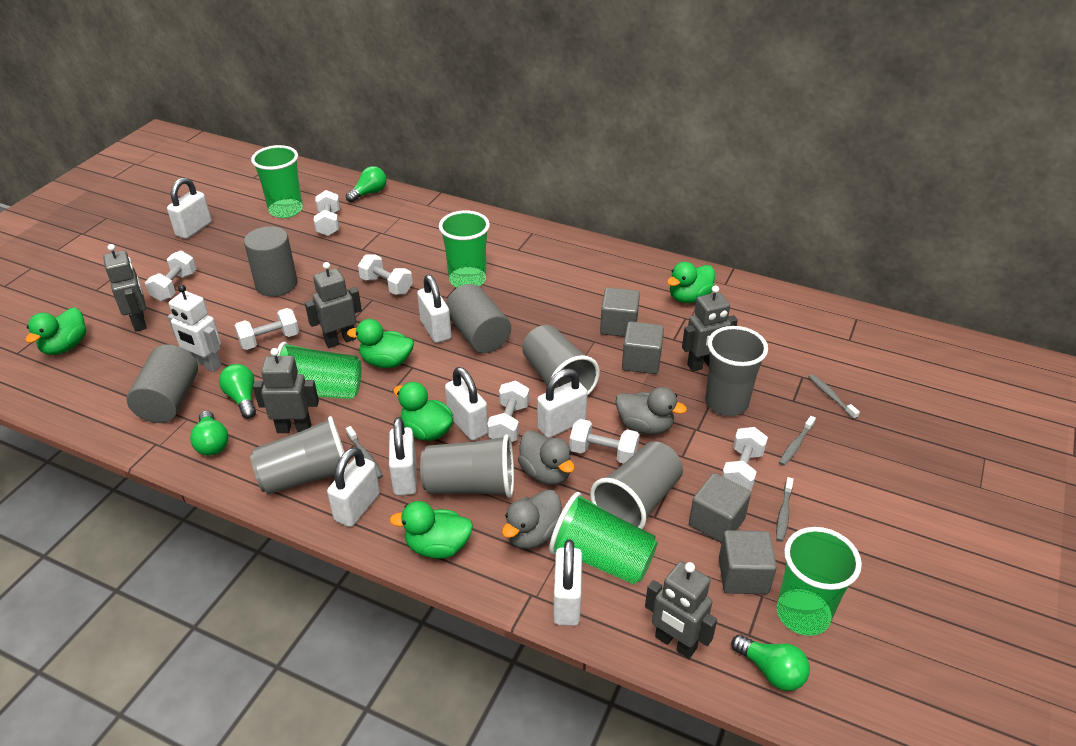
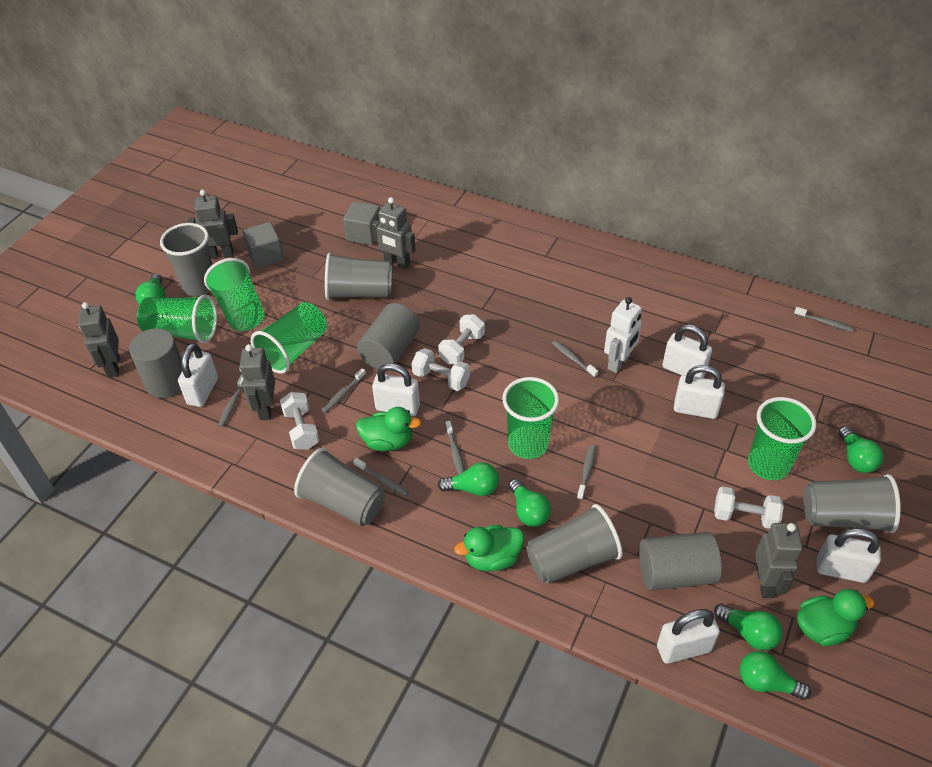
green duck: [25,307,86,355] [347,319,414,368] [389,501,473,559] [393,382,453,441] [667,262,715,303] = 5 -> [356,407,421,451] [454,525,524,571] [797,589,874,646] = 3
green light bulb: [190,410,229,456] [219,364,256,419] [346,166,387,203] [731,634,810,691] = 4 -> [135,274,165,305] [438,462,499,496] [509,479,551,527] [714,603,782,651] [740,651,811,700] [838,426,884,473] = 6
grey cube: [600,288,640,337] [622,321,664,374] [689,473,751,543] [719,530,777,594] = 4 -> [243,222,284,269] [343,201,380,245] = 2
grey duck: [502,490,562,549] [518,431,575,485] [616,387,687,435] = 3 -> none = 0
grey toothbrush: [346,426,383,479] [776,477,794,542] [779,416,816,466] [808,374,860,419] = 4 -> [218,375,243,427] [322,368,366,413] [353,458,409,496] [445,421,465,474] [552,340,598,378] [577,445,596,500] [794,307,854,332] = 7
white dumbbell: [145,250,196,301] [234,308,299,350] [314,190,340,236] [358,254,413,295] [487,381,529,442] [569,419,640,464] [722,427,768,491] = 7 -> [280,392,319,450] [411,348,470,391] [438,314,485,364] [714,486,784,529] = 4
white padlock: [167,177,212,239] [327,447,380,527] [389,417,417,496] [417,275,451,343] [445,367,488,441] [537,369,588,438] [553,539,582,626] = 7 -> [178,343,218,407] [372,363,420,416] [657,609,720,664] [662,324,712,378] [674,365,725,419] [817,528,881,583] = 6

